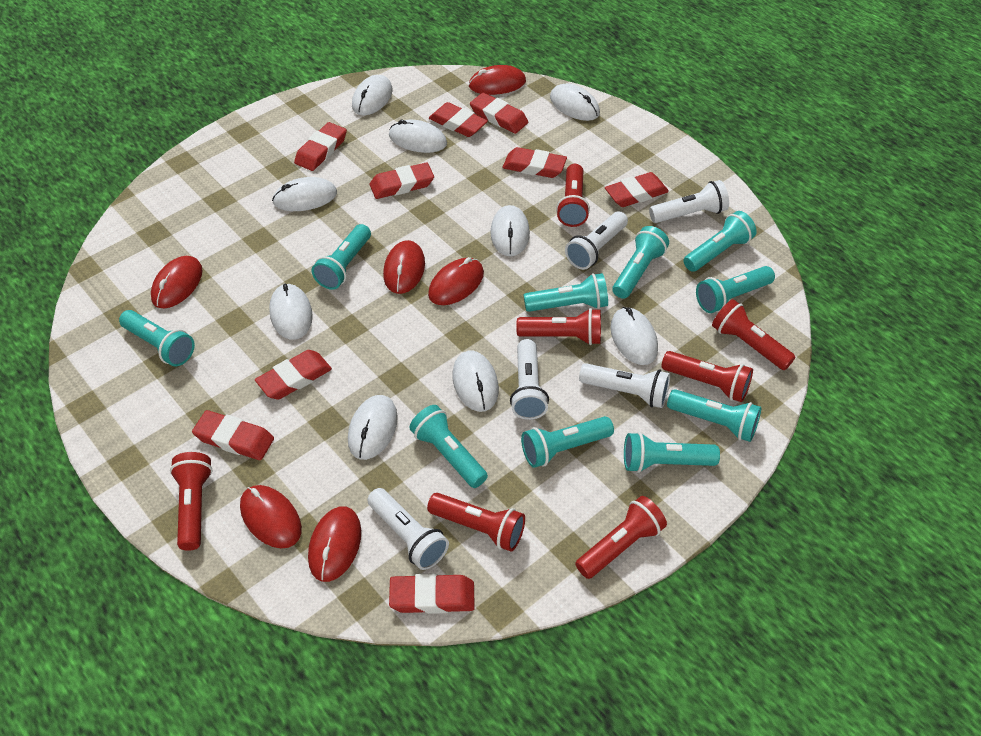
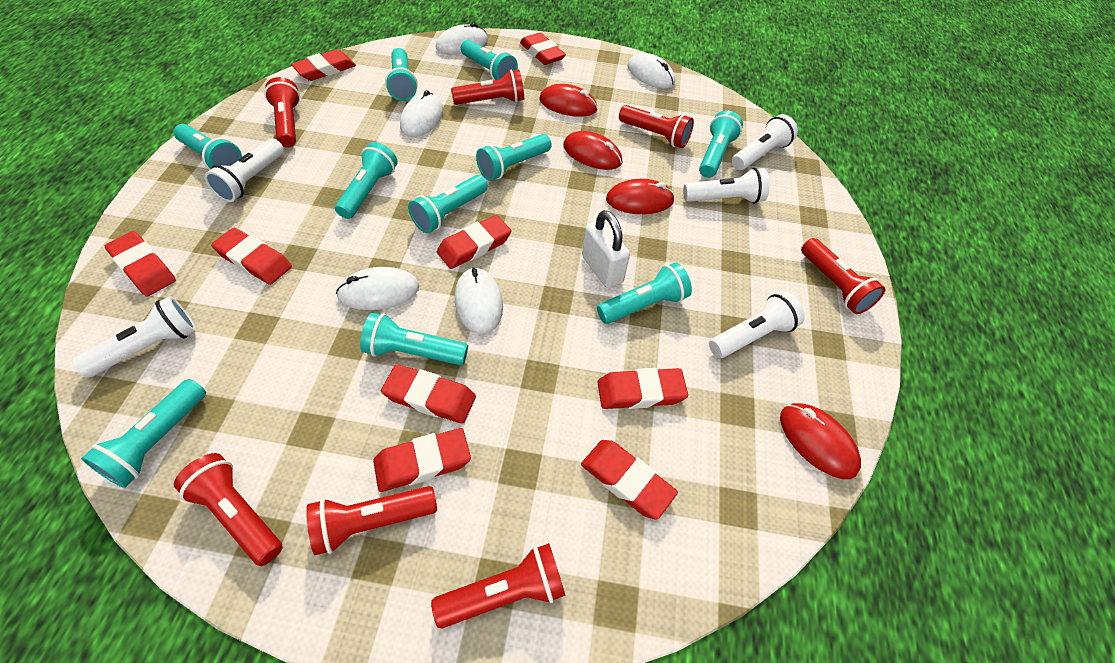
red mouse: [151,256,203,308] [240,485,302,548] [308,506,361,582] [383,240,425,294] [428,257,484,305] [469,65,526,95] = 6 -> [539,84,598,117] [563,131,622,170] [606,179,675,214] [780,403,861,479] = 4
white mouse: [269,284,313,340] [272,177,337,211] [348,395,398,460] [352,75,392,115] [389,120,447,153] [452,351,499,412] [490,205,530,256] [550,84,600,121] [610,307,658,365] = 9 -> [336,267,419,310] [400,90,443,137] [436,23,488,55] [455,267,503,334] [628,53,675,89] = 5
white padlock: none = 0 -> [582,210,630,288] = 1

